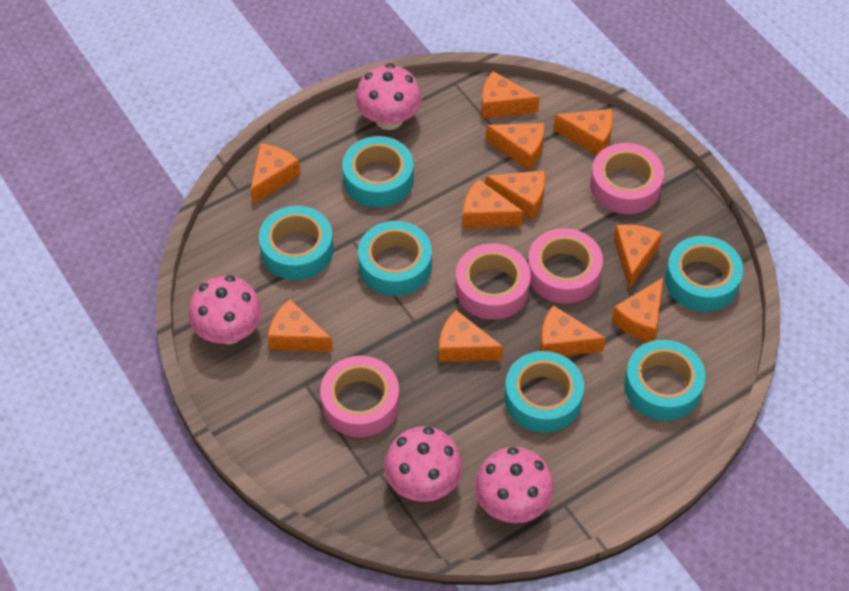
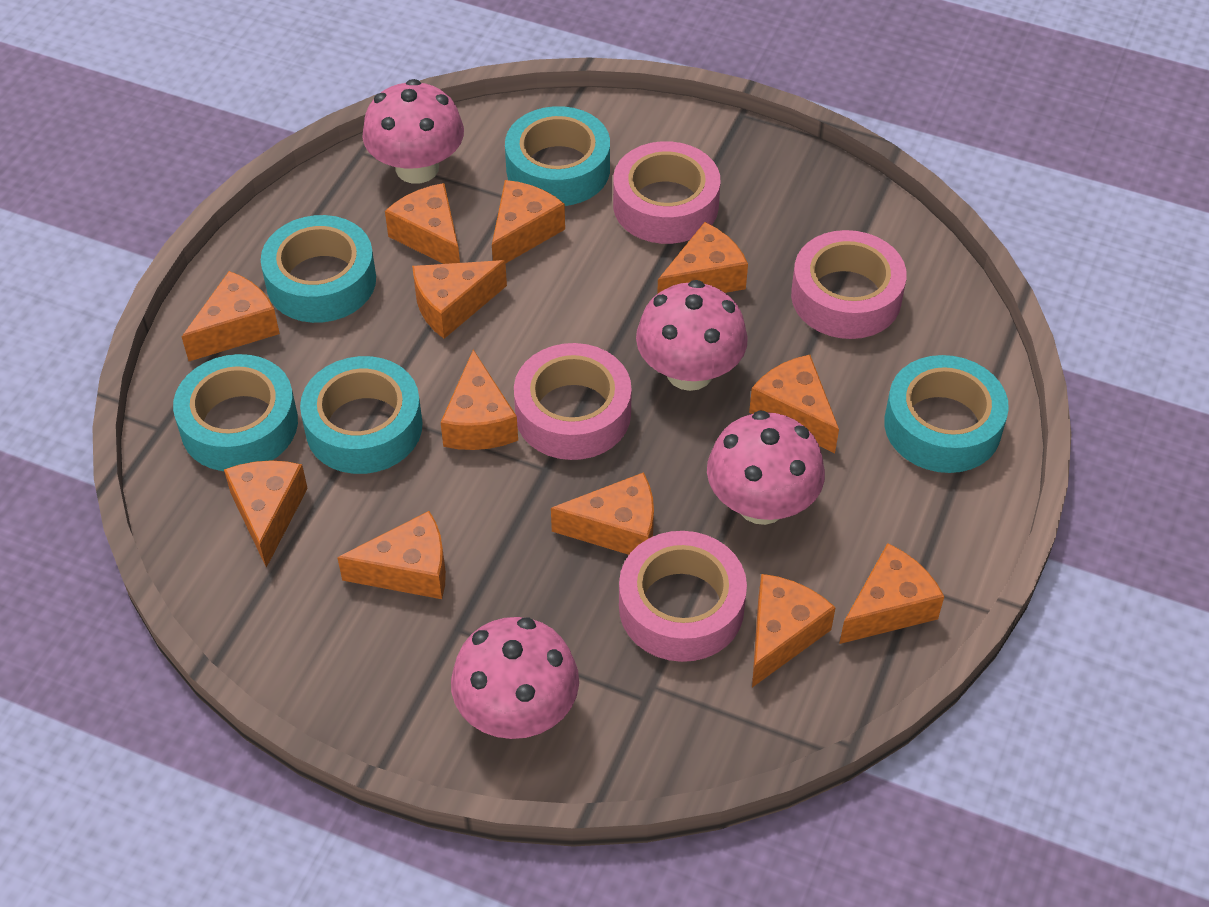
orange cheese: [250,143,300,204] [267,299,333,352] [439,310,503,362] [463,179,524,228] [481,71,540,118] [485,170,545,220] [486,123,545,171] [540,305,606,356] [553,109,613,155] [611,278,663,342] [613,224,663,288] = 11 -> [182,271,280,361] [224,460,308,568] [337,511,446,599] [385,183,460,264] [412,260,507,339] [440,350,518,450] [492,180,565,264] [551,472,654,555] [657,222,748,294] [749,355,839,453] [752,574,836,687] [839,543,945,644] = 12
turquoise tape: [259,206,334,280] [343,136,414,207] [358,221,432,296] [504,351,584,432] [624,340,706,420] [665,236,743,312] = 6 -> [173,354,298,471] [261,215,376,323] [300,356,423,474] [505,106,610,206] [884,355,1009,473] = 5

